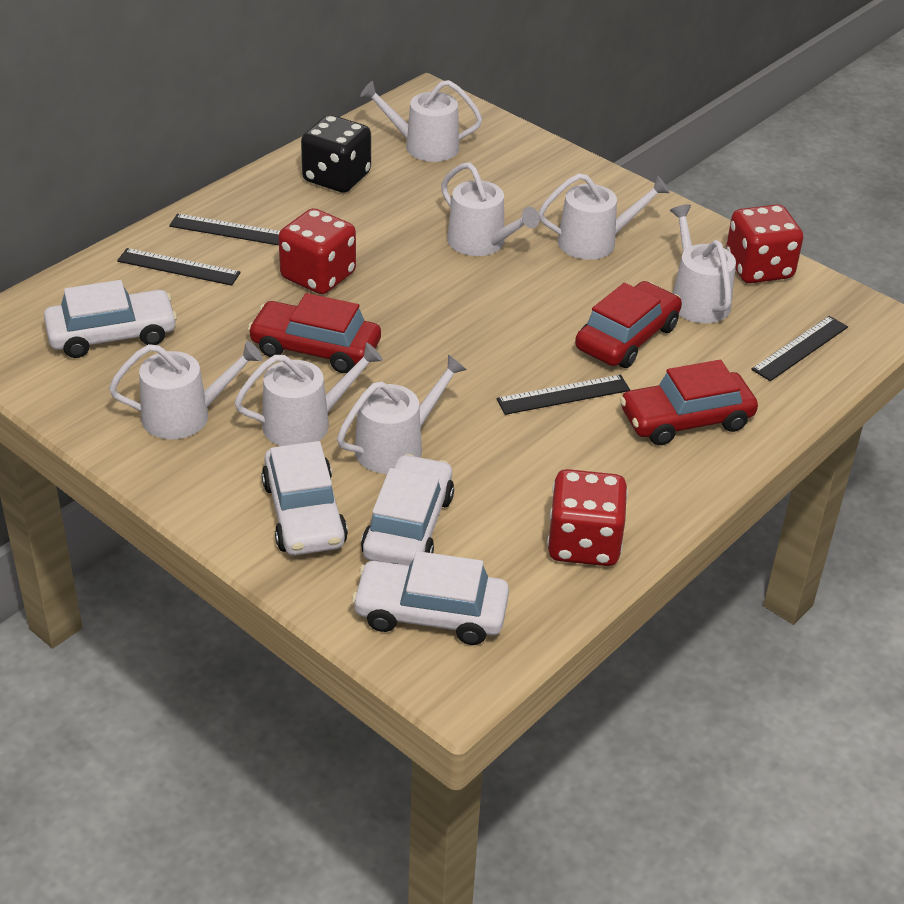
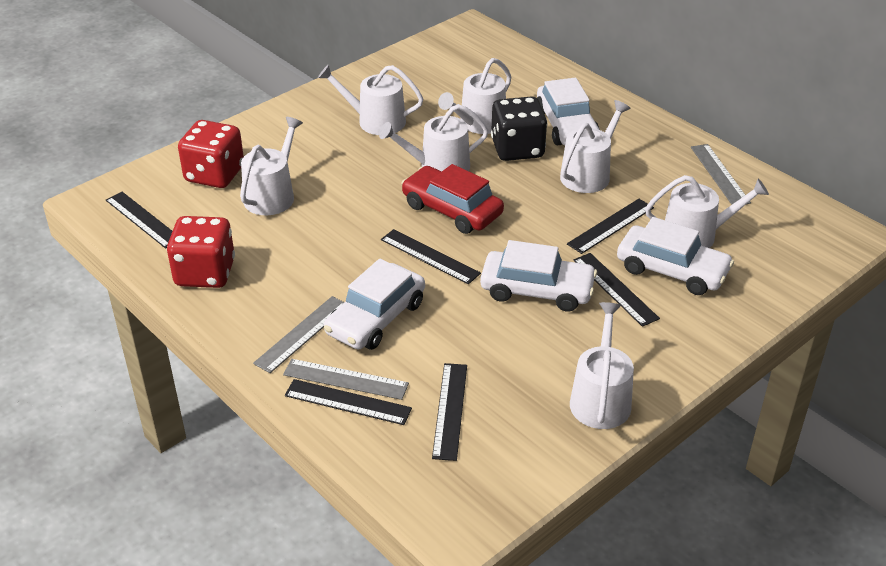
black ruler: [117,248,241,286] [169,214,280,245] [497,375,630,415] [751,316,848,381] = 4 -> [106,192,172,249] [285,379,412,425] [381,229,481,284] [432,363,467,461] [567,199,654,254] [574,253,660,327] = 6
grey ruler: none = 0 -> [253,296,344,373] [283,359,409,400] [691,144,751,205] = 3
red car: [248,293,381,373] [575,281,682,368] [620,360,758,445] = 3 -> [402,164,504,234] = 1
red dice: [278,208,356,294] [547,469,628,566] [726,204,803,283] = 3 -> [167,216,235,288] [178,120,244,188] = 2

